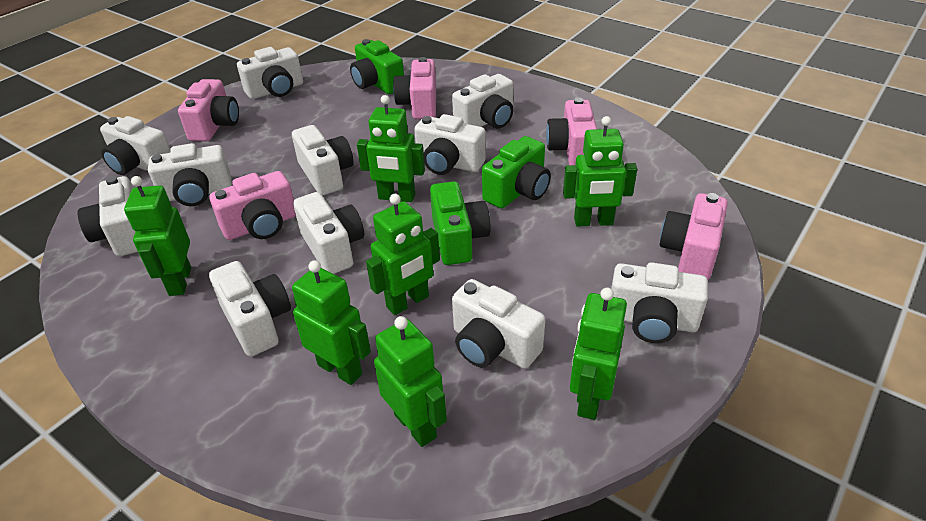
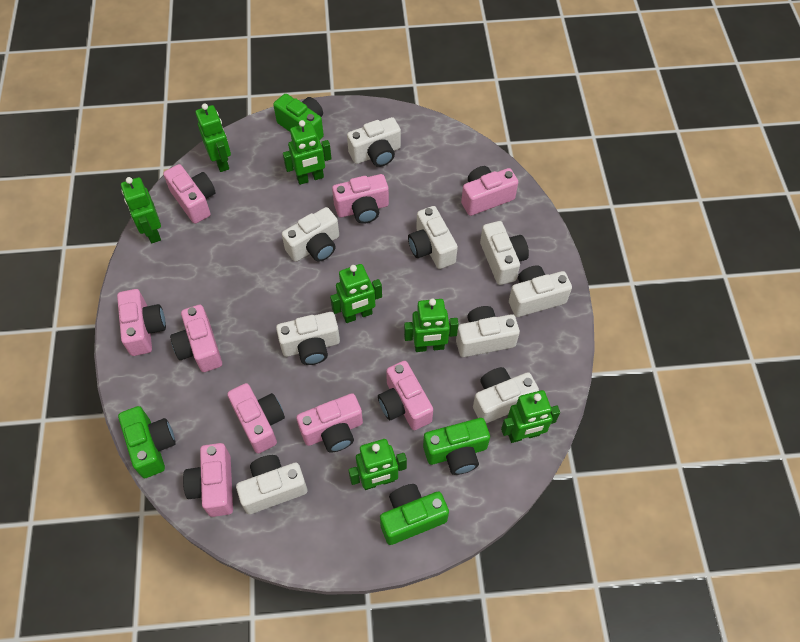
green camera: [350,39,404,94] [430,181,491,265] [482,136,551,209] = 3 -> [118,406,176,478] [273,94,324,140] [380,484,449,545] [423,418,490,475] = 4
pink camera: [178,79,239,141] [209,171,296,240] [393,57,436,119] [546,97,597,165] [660,193,728,280] = 5 -> [117,289,166,356] [163,164,216,224] [170,305,222,372] [183,443,233,517] [227,383,285,454] [296,393,363,452] [332,174,389,224] [378,361,433,430] [461,166,518,216] = 9
white camera: [77,176,138,256] [100,116,170,175] [148,143,232,206] [209,261,291,357] [237,47,303,99] [292,125,354,196] [293,192,364,274] [414,114,486,175] [452,74,513,128] [452,279,545,369] [611,262,708,343] = 11 -> [236,455,308,514] [276,312,340,365] [282,207,339,262] [347,117,401,167] [408,206,458,269] [456,306,520,357] [473,367,539,423] [480,221,529,285] [509,265,572,317] = 9

